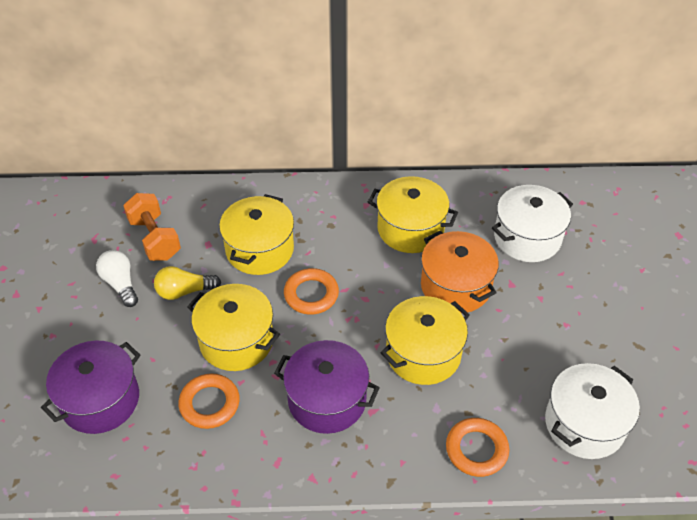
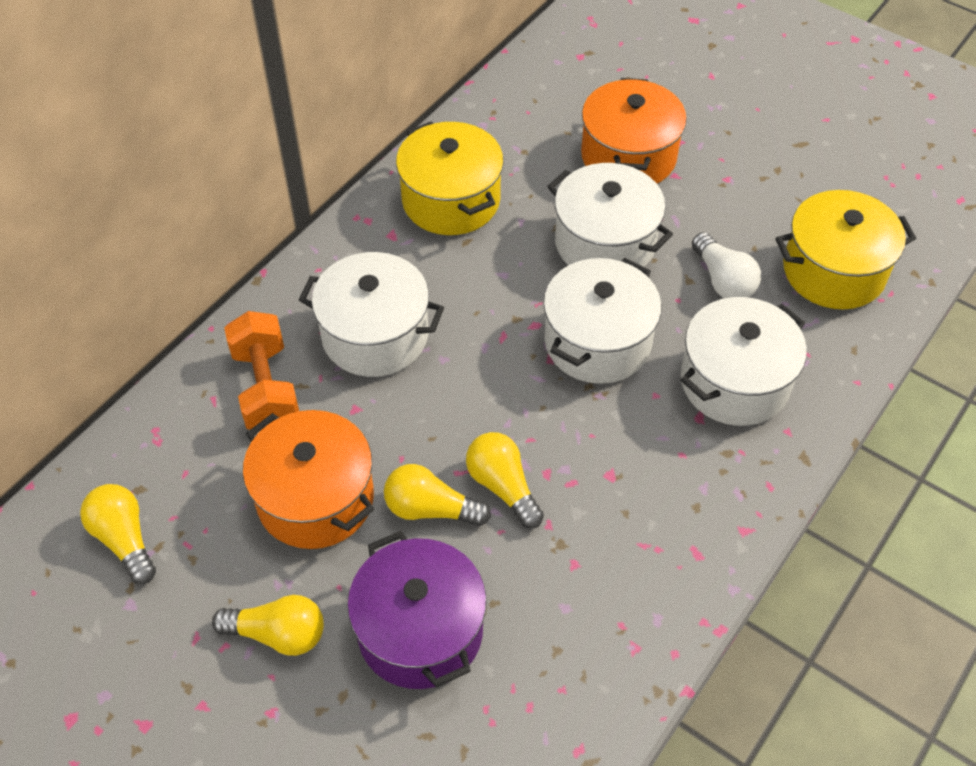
orange pot: [421,231,499,313] = 1 -> [243,410,374,549] [581,78,687,184] = 2
orange ring: [178,373,240,429] [284,268,339,315] [446,418,509,477] = 3 -> none = 0
purple pot: [41,341,140,434] [274,340,380,434] = 2 -> [347,531,487,689] = 1
white pot: [492,185,573,262] [545,363,640,459] = 2 -> [299,252,444,377] [543,258,662,384] [547,163,673,267] [681,297,807,426] = 4
yellow light bulb: [154,266,221,300] = 1 -> [80,484,156,584] [212,595,324,656] [384,464,491,526] [466,432,544,529] = 4
yellow pot: [187,284,280,371] [219,194,294,275] [368,176,458,253] [381,296,470,385] = 4 -> [396,121,504,235] [776,190,916,309] = 2

